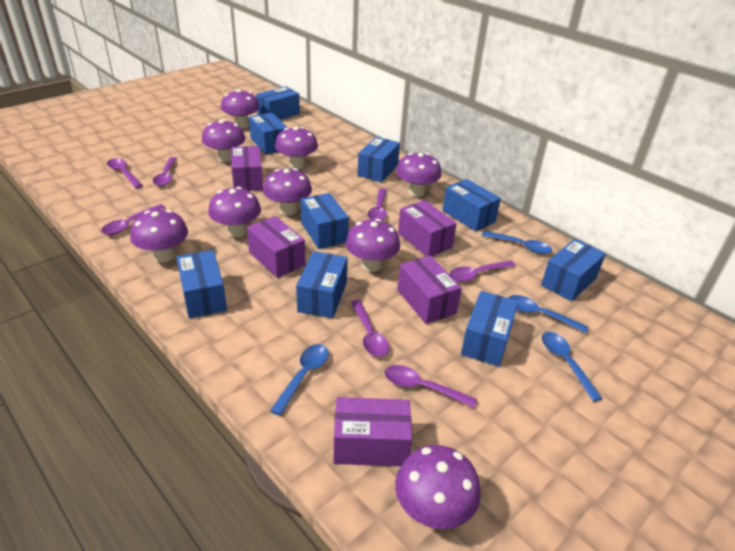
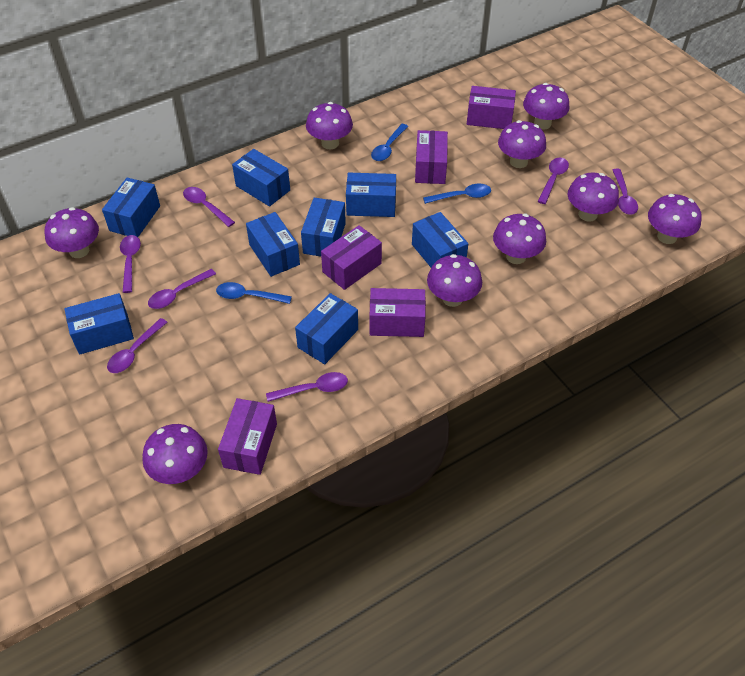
blue box: [176,250,227,318] [249,113,288,155] [256,86,300,120] [296,251,348,318] [301,193,349,249] [358,137,400,182] [443,179,501,232] [461,291,518,367] [541,239,606,302] = 9 -> [64,293,134,355] [102,178,160,237] [232,149,290,207] [246,212,300,277] [295,293,358,364] [301,198,346,257] [346,173,396,217] [412,212,468,267] = 8
blue spoon: [270,344,329,416] [481,231,552,254] [508,295,589,333] [542,332,603,402] = 4 -> [216,282,292,304] [371,124,408,161] [423,183,491,204] = 3

